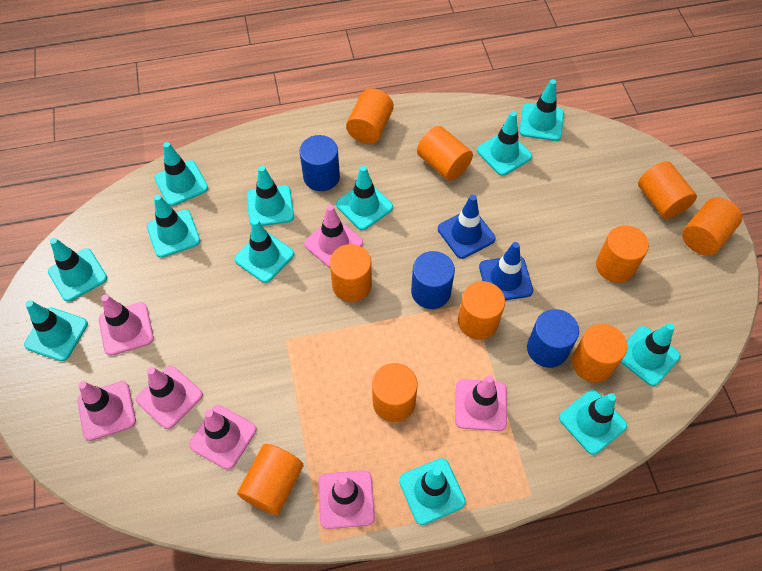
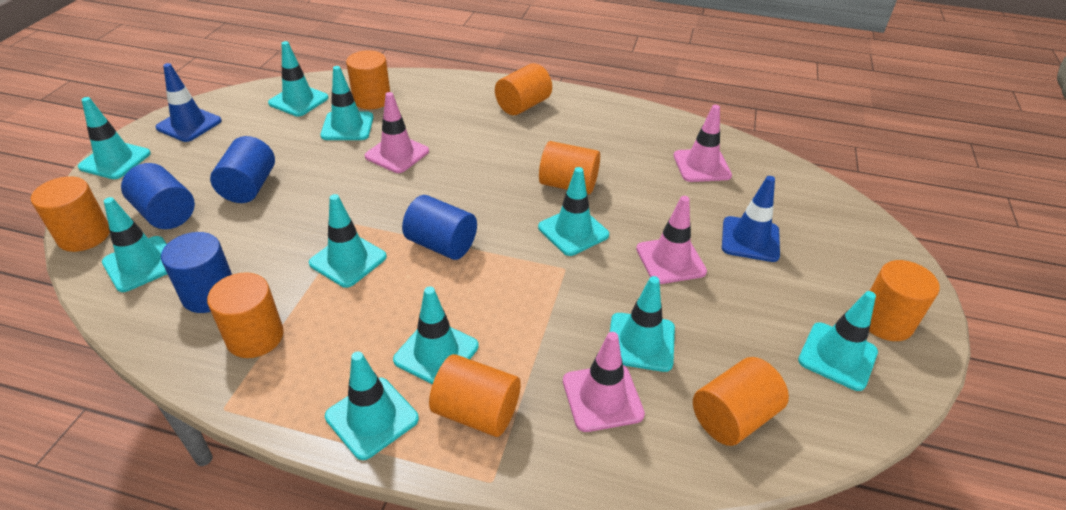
blue cylinder: [300,135,340,191] [411,251,455,309] [527,309,579,368] = 3 -> [121,163,195,229] [161,232,232,313] [210,136,275,203] [402,195,477,260] = 4
orange cylinder: [237,444,303,515] [330,244,372,302] [346,88,394,144] [372,363,418,422] [417,126,473,181] [458,281,505,340] [572,324,627,382] [596,225,649,283] [638,161,697,219] [682,197,742,256] = 10 -> [31,176,110,252] [207,272,284,358] [346,50,390,109] [429,354,521,437] [495,63,552,115] [539,141,600,194] [693,357,789,446] [869,260,940,341] = 8
pink traffic cone: [77,381,136,441] [99,295,154,356] [136,366,203,429] [189,405,256,470] [304,205,363,268] [318,470,375,529] [455,375,507,431] = 7 -> [365,92,429,173] [563,332,645,432] [636,196,707,284] [673,105,732,182] = 4
turquoise traffic cone: [24,300,88,361] [48,238,107,302] [147,195,200,258] [155,142,208,206] [234,219,294,283] [247,166,294,226] [336,166,393,230] [399,458,466,525] [477,111,532,176] [519,79,564,141] [559,390,627,455] [621,323,680,386] = 12 -> [78,97,151,179] [102,197,167,292] [268,41,329,117] [309,194,387,288] [320,66,374,140] [325,351,419,460] [393,286,479,384] [538,167,609,256] [610,276,675,372] [798,291,878,391] = 10

